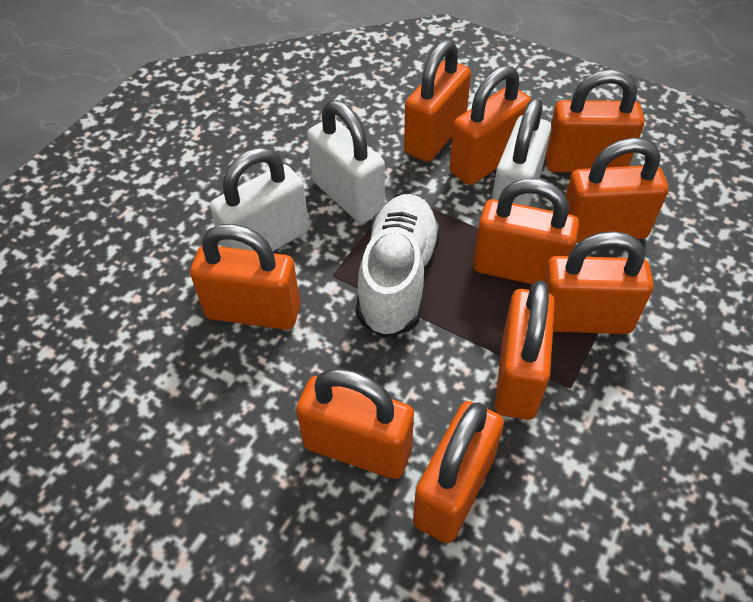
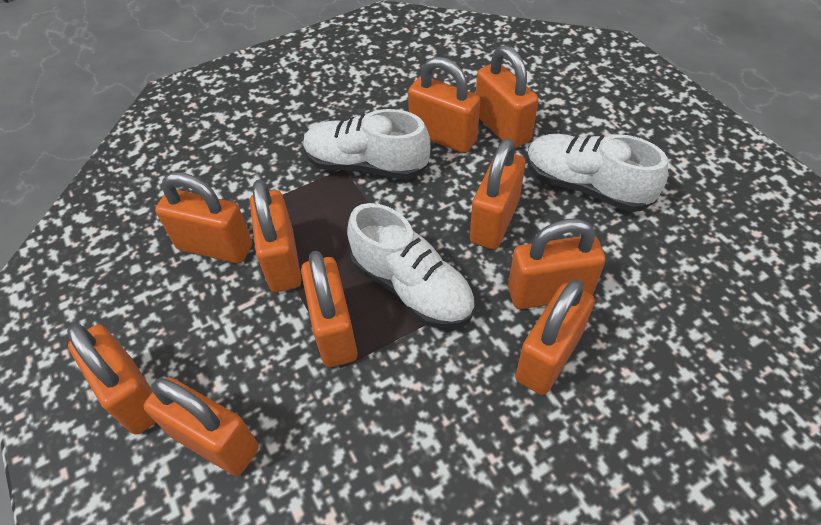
white padlock: [210,148,309,251] [307,100,385,223] [492,98,551,206] = 3 -> none = 0
white shoe: [356,194,441,338] = 1 -> [303,109,430,180] [347,203,475,329] [526,134,668,212] = 3

